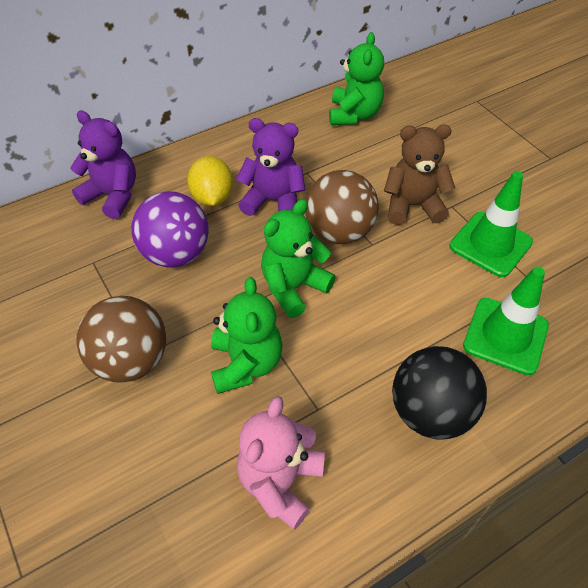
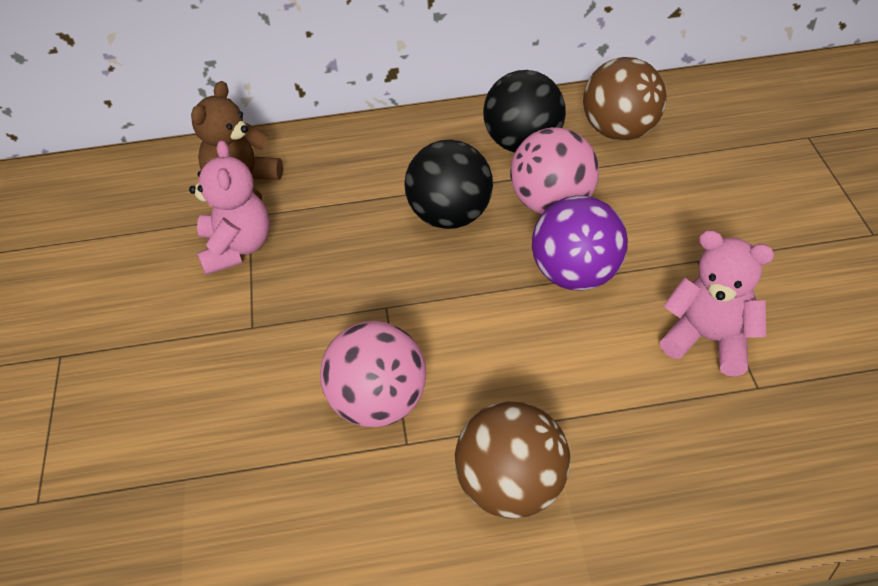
black ball: [392,346,487,439] = 1 -> [404,140,493,229] [483,70,566,153] = 2
green teddy bear: [211,277,283,394] [261,199,336,318] [329,32,384,125] = 3 -> none = 0
green traffic cone: [450,171,533,277] [463,267,549,375] = 2 -> none = 0
pink ball: none = 0 -> [320,321,426,427] [510,127,599,214] = 2
pink teddy bear: [237,396,325,529] = 1 -> [189,140,270,275] [660,230,774,377] = 2
purple teddy bear: [70,110,136,219] [236,118,305,216] = 2 -> none = 0
yellow lemon: [187,156,233,206] = 1 -> none = 0

